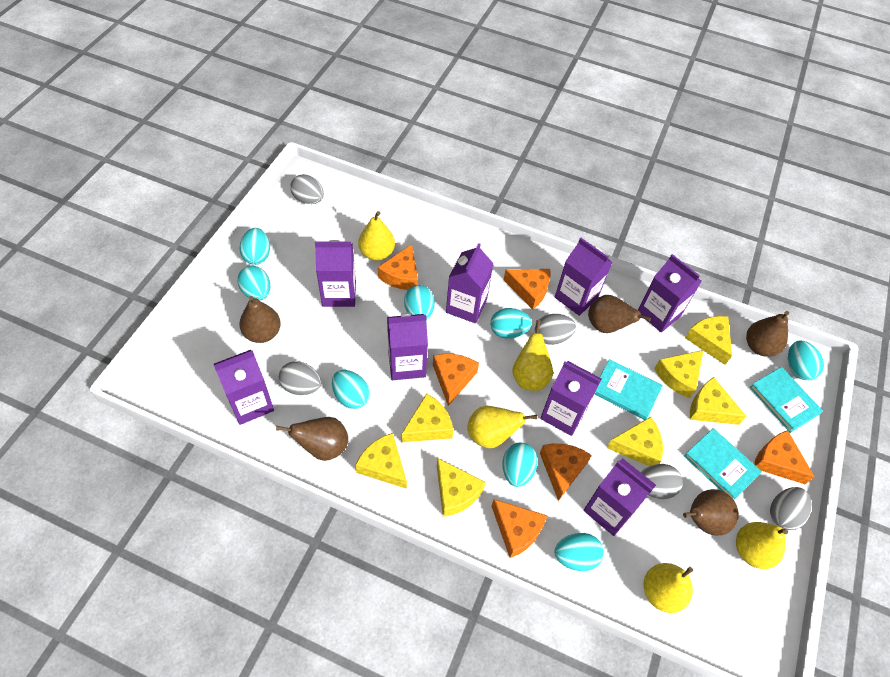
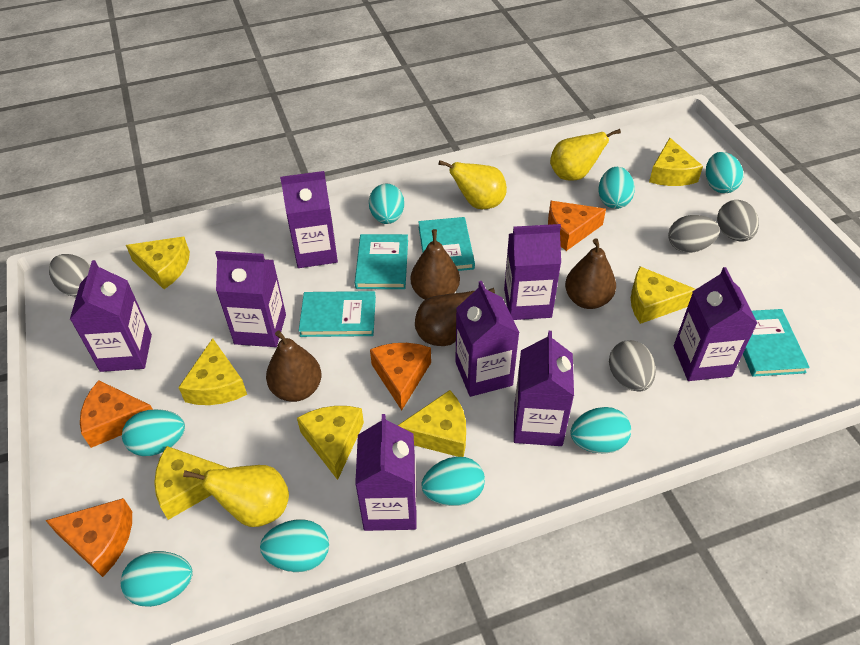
brown pear: [239,296,281,343] [276,417,348,461] [588,295,651,333] [683,489,739,536] [746,311,789,357] = 5 -> [266,330,321,402] [411,229,460,300] [415,288,495,346] [565,238,616,309] = 4
grey egg: [279,361,321,395] [290,174,324,204] [535,314,576,345] [641,464,683,499] [770,487,812,530] = 5 -> [49,254,91,297] [609,340,656,392] [668,215,720,253] [717,200,759,242] = 4
orange cheese: [378,244,418,290] [433,354,479,406] [492,499,547,558] [504,269,551,310] [540,444,592,501] [754,430,815,484] = 6 -> [45,498,132,577] [80,380,153,448] [370,343,431,410] [548,201,606,251] = 4
turquoise book: [594,359,663,420] [684,428,762,500] [750,367,823,433] = 3 -> [299,291,376,337] [355,234,408,289] [418,217,475,271] [743,309,810,377] = 4
yellow pear: [358,211,395,261] [467,406,537,448] [512,320,553,391] [644,563,693,613] [736,522,788,569] = 5 -> [183,465,289,527] [438,160,507,209] [550,129,621,181] = 3

